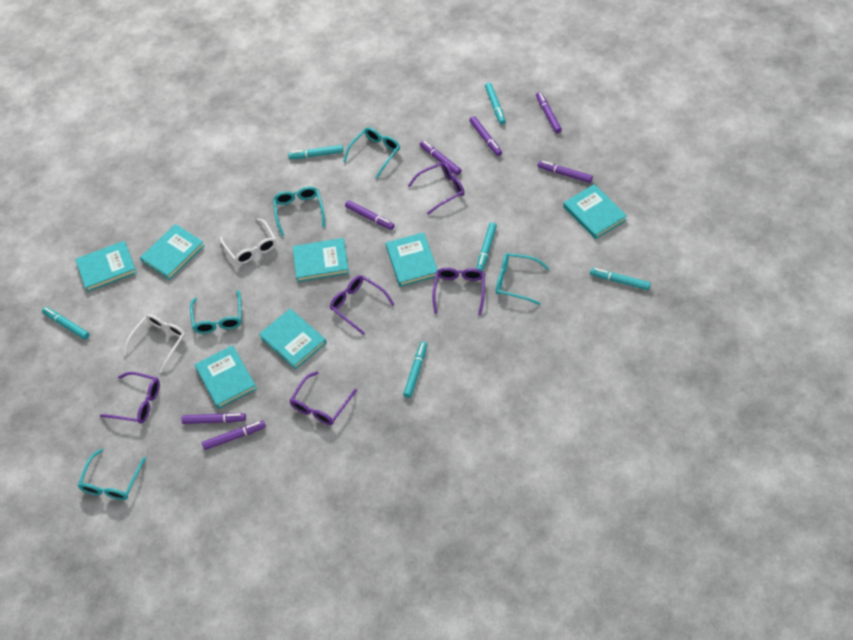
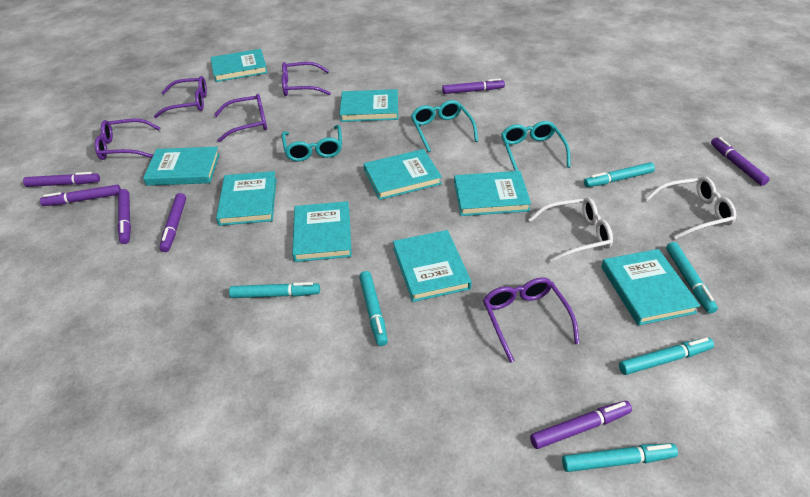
turquoise book: [75,241,137,292] [140,224,205,280] [195,345,257,409] [259,309,327,370] [293,238,349,282] [386,232,438,287] [563,184,627,239] = 7 -> [143,147,220,186] [210,49,268,82] [216,171,277,226] [292,201,352,262] [339,89,398,122] [364,149,442,200] [393,230,472,302] [454,171,531,216] [601,249,700,326] = 9
turquoise glasses: [78,449,146,500] [190,290,241,334] [273,187,325,236] [343,127,400,178] [496,253,549,305] = 5 -> [282,125,342,161] [411,100,478,152] [501,121,570,171] = 3

